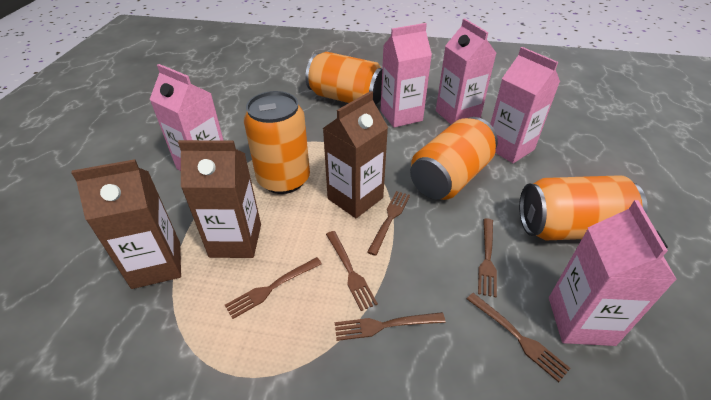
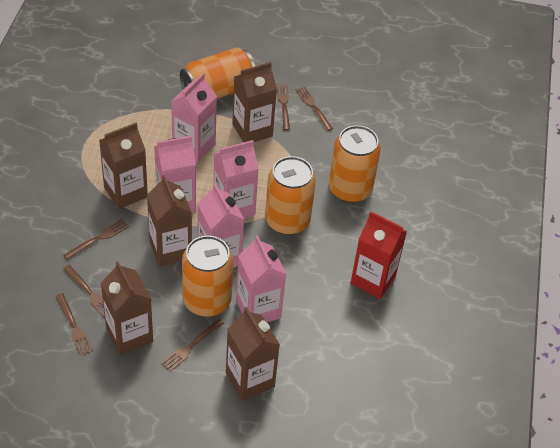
brown carton: [71,159,181,289] [178,140,261,258] [323,91,388,218] = 3 -> [99,123,148,209] [101,261,153,355] [147,175,192,267] [226,307,280,401] [232,62,277,142] = 5
red carton: none = 0 -> [350,212,407,299] = 1

